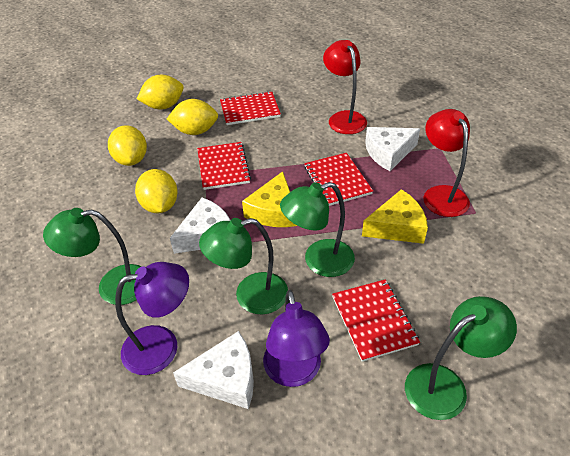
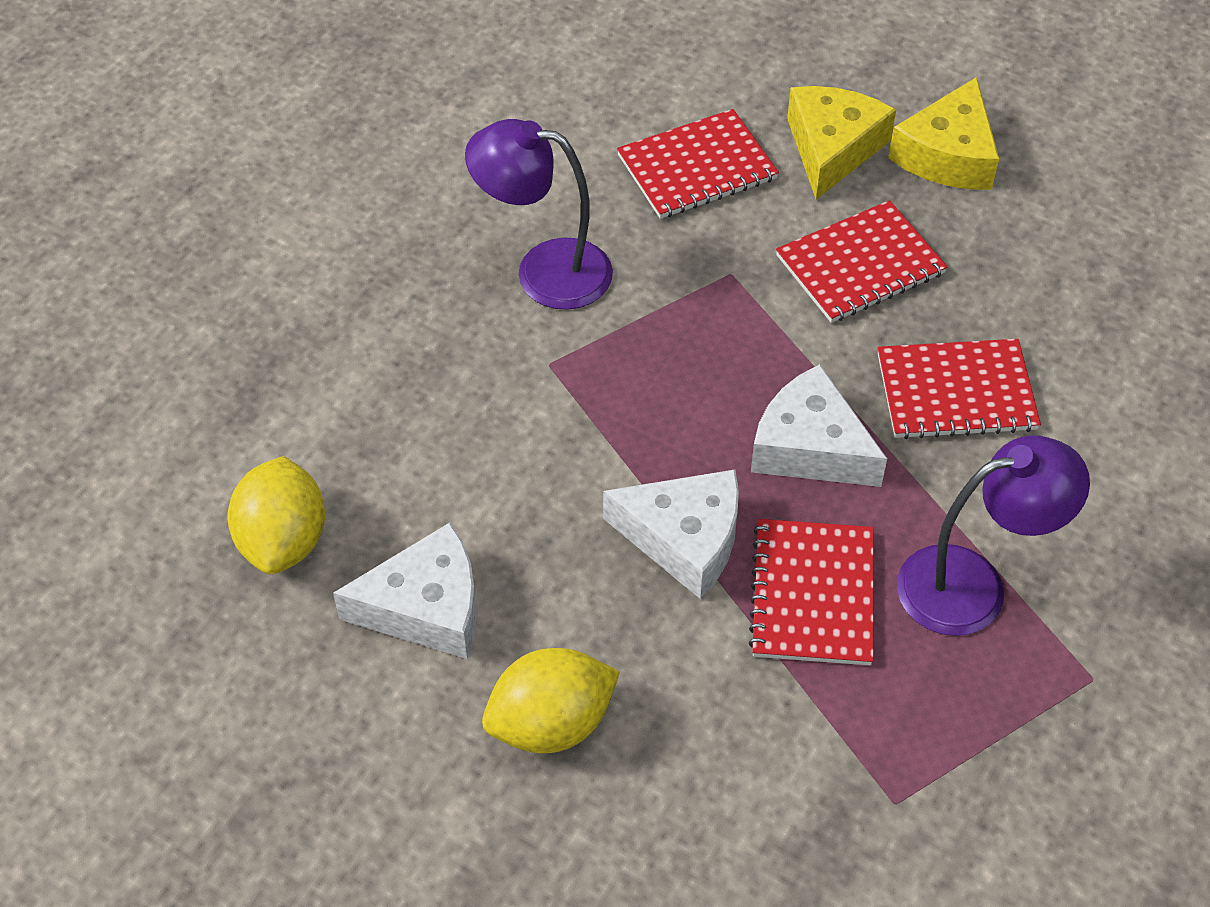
green lamp: [43,208,141,305] [199,218,288,314] [280,182,355,277] [405,296,517,420] = 4 -> none = 0
red lamp: [323,40,367,134] [423,109,470,217] = 2 -> none = 0
yellow lemon: [108,125,147,166] [135,169,178,213] [137,75,184,109] [167,99,218,135] = 4 -> [227,456,325,574] [482,648,620,753] = 2

